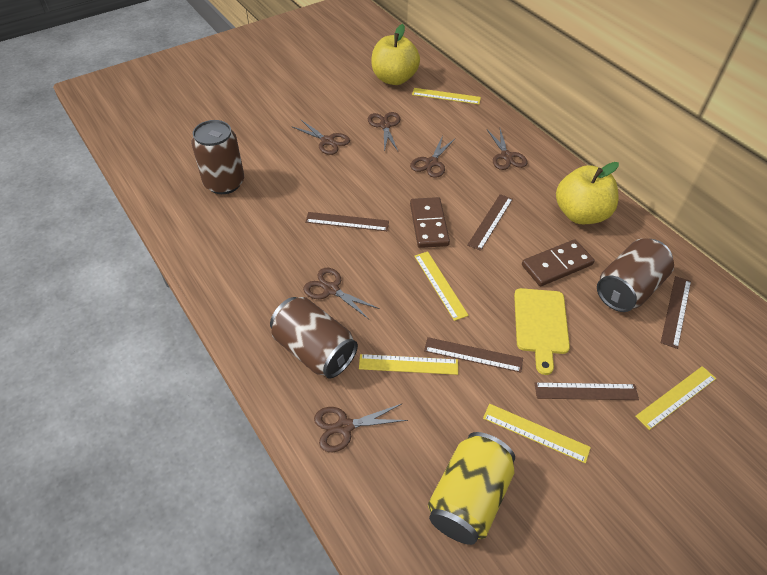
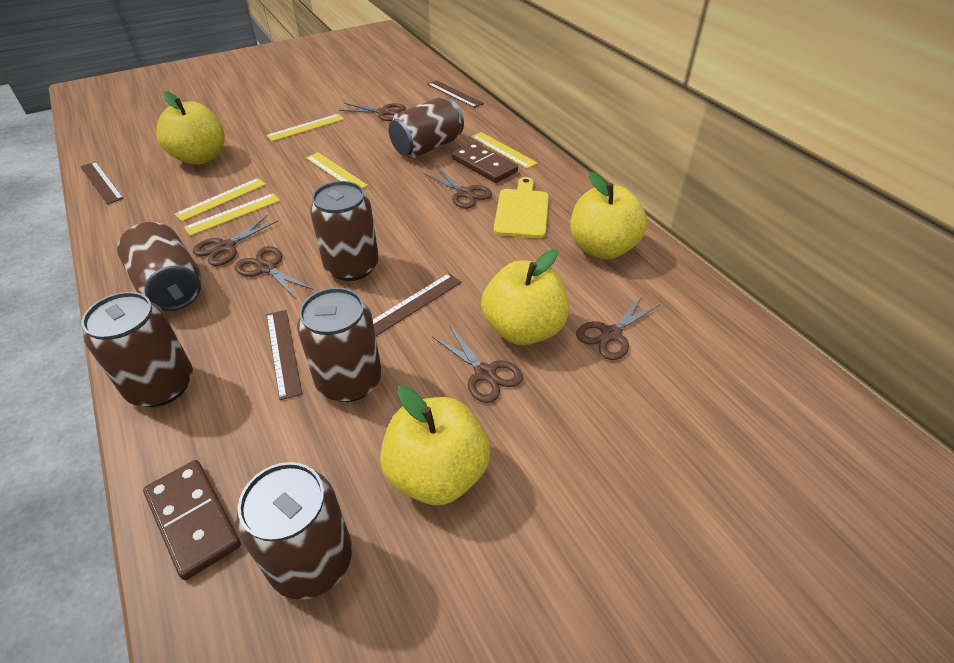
brown can: [191,120,244,194] [270,297,358,378] [597,238,674,312] = 3 -> [81,292,193,407] [117,222,201,311] [236,462,352,600] [297,287,382,402] [310,181,379,281] [389,98,464,158] = 6
brown ruler: [305,212,389,231] [424,337,523,373] [467,194,513,251] [535,382,639,400] [661,276,691,349] = 5 -> [80,161,124,204] [266,310,302,400] [373,273,462,336] [427,80,484,108] = 4
yellow apple: [371,24,420,85] [556,162,619,224] = 2 -> [156,91,225,165] [380,386,491,505] [481,249,569,345] [570,172,647,260] = 4
yellow can: [428,432,515,545] = 1 -> none = 0

